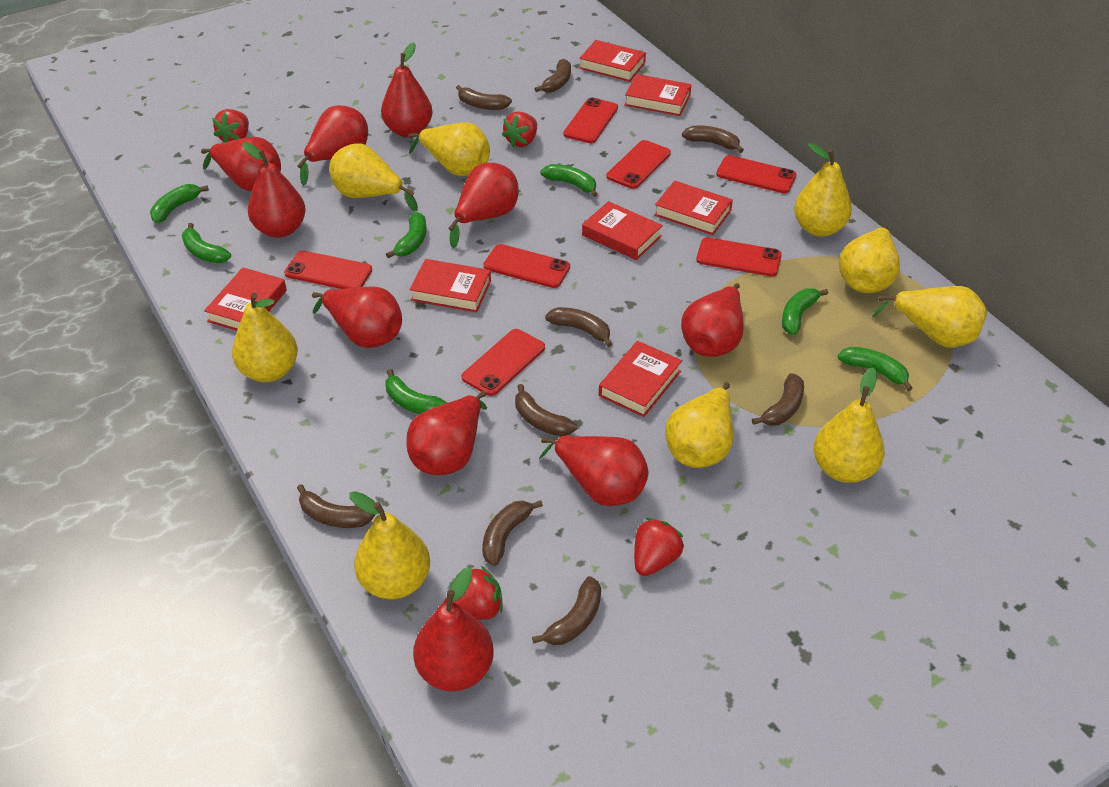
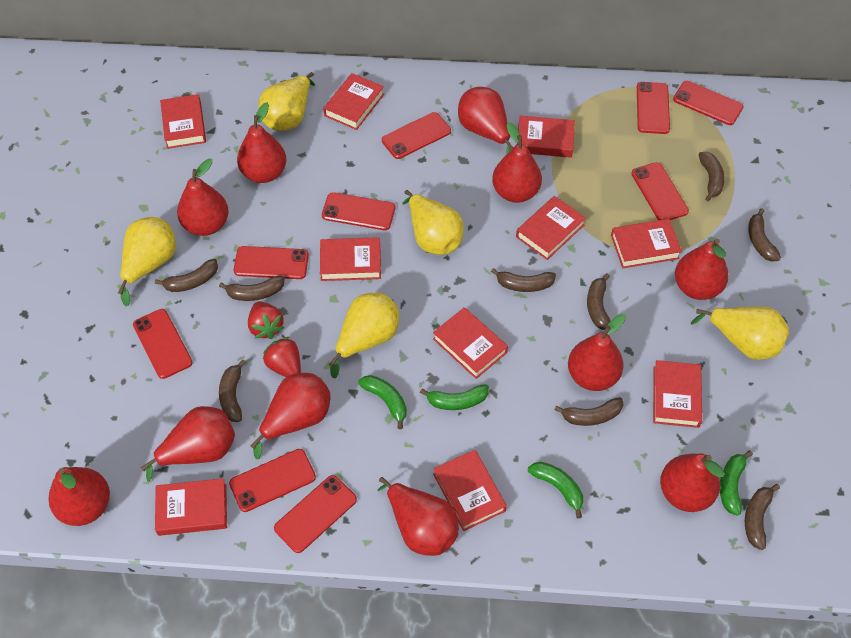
green banana: [150,184,209,223] [182,223,231,263] [385,369,447,414] [386,212,427,258] [540,164,598,197] [782,288,828,335] [838,347,913,391] = 7 -> [358,375,407,429] [420,384,489,410] [528,462,583,518] [720,451,753,516] = 4
red book: [204,268,287,331] [409,259,491,312] [579,40,646,82] [582,201,663,260] [599,341,682,417] [625,74,691,116] [654,181,733,235] = 7 -> [155,478,227,536] [160,94,206,149] [320,237,381,281] [323,73,384,130] [433,307,508,379] [433,450,507,531] [516,196,586,260] [517,116,575,158] [611,219,682,268] [653,360,702,428] = 10
red pear: [201,137,281,191] [243,142,306,238] [297,105,368,186] [312,287,402,348] [381,42,433,137] [406,391,487,475] [413,568,494,691] [448,163,519,248] [539,436,649,506] [681,283,744,357] = 10 -> [49,467,110,526] [141,406,235,482] [177,159,229,236] [237,102,286,183] [251,373,330,459] [377,477,459,556] [458,87,513,154] [492,122,542,203] [568,314,626,391] [660,453,725,512] [675,239,729,300] = 11
red phone: [284,251,372,289] [462,329,545,396] [483,244,570,288] [563,97,618,143] [606,140,671,189] [696,237,782,277] [716,155,796,193] = 7 -> [133,309,193,379] [229,449,316,512] [234,246,309,279] [274,475,357,553] [322,192,395,230] [382,112,451,159] [631,162,689,220] [637,82,670,134] [673,81,744,125] = 9
red strawberry: [212,109,249,142] [443,566,503,620] [502,112,537,148] [634,518,684,576] = 4 -> [248,301,284,339] [263,337,301,377] = 2
yellow pear: [232,293,298,382] [329,143,418,211] [349,491,430,599] [409,122,490,176] [665,383,733,468] [794,143,852,237] [813,368,885,483] [839,225,900,293] [873,286,987,347] = 9 -> [118,217,176,306] [258,72,315,131] [329,293,399,378] [402,190,464,255] [691,307,789,360] = 5

